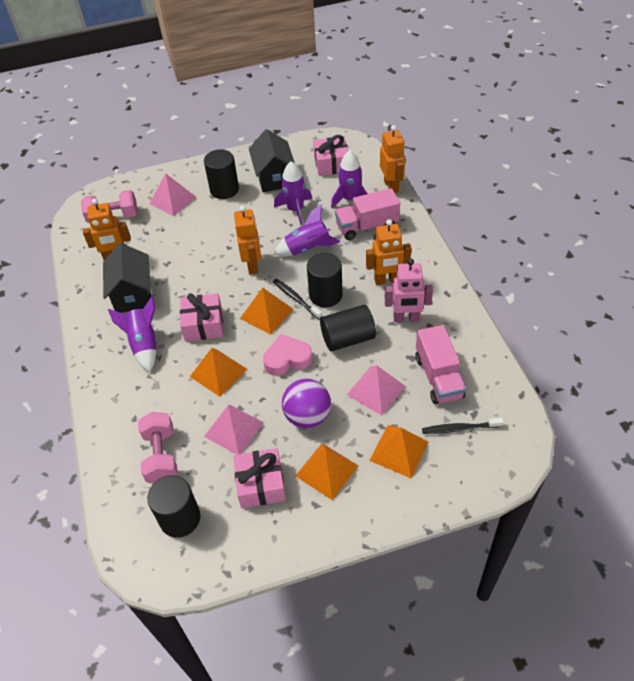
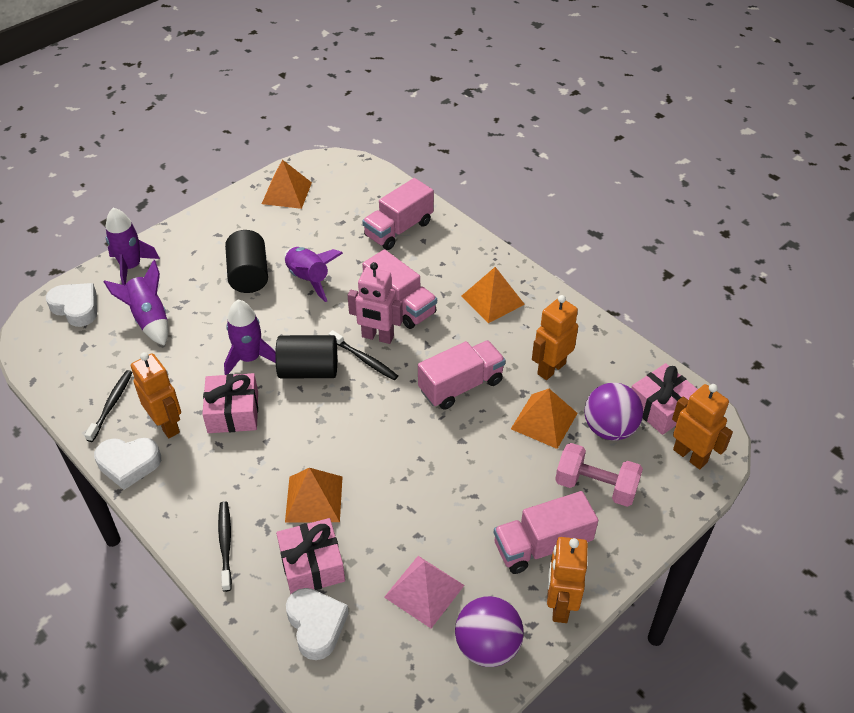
black cylinder: [147,475,200,538] [204,149,239,199] [307,253,343,307] [320,305,376,351] = 4 -> [225,230,268,293] [275,335,337,378] = 2
black house: [103,243,152,313] [249,129,295,192] = 2 -> none = 0
black toothbrush: [273,279,322,320] [422,418,504,434] = 2 -> [85,370,133,442] [218,501,232,592] [329,330,398,380] = 3
pink dumbbell: [81,190,138,223] [138,412,178,483] = 2 -> [555,443,643,507] = 1
pink heart: [263,334,313,376] = 1 -> none = 0
pink pyramid: [149,174,196,216] [204,405,264,455] [347,365,405,416] = 3 -> [384,556,464,628] = 1
pink truck: [335,188,400,240] [415,325,466,404] = 2 -> [362,178,434,250] [362,249,437,329] [418,340,505,410] [494,491,598,574] = 4
purple ball: [282,379,331,428] = 1 -> [455,596,524,667] [584,383,643,441] = 2
white heart: none = 0 -> [46,283,97,327] [94,438,161,490] [286,588,349,660] = 3

